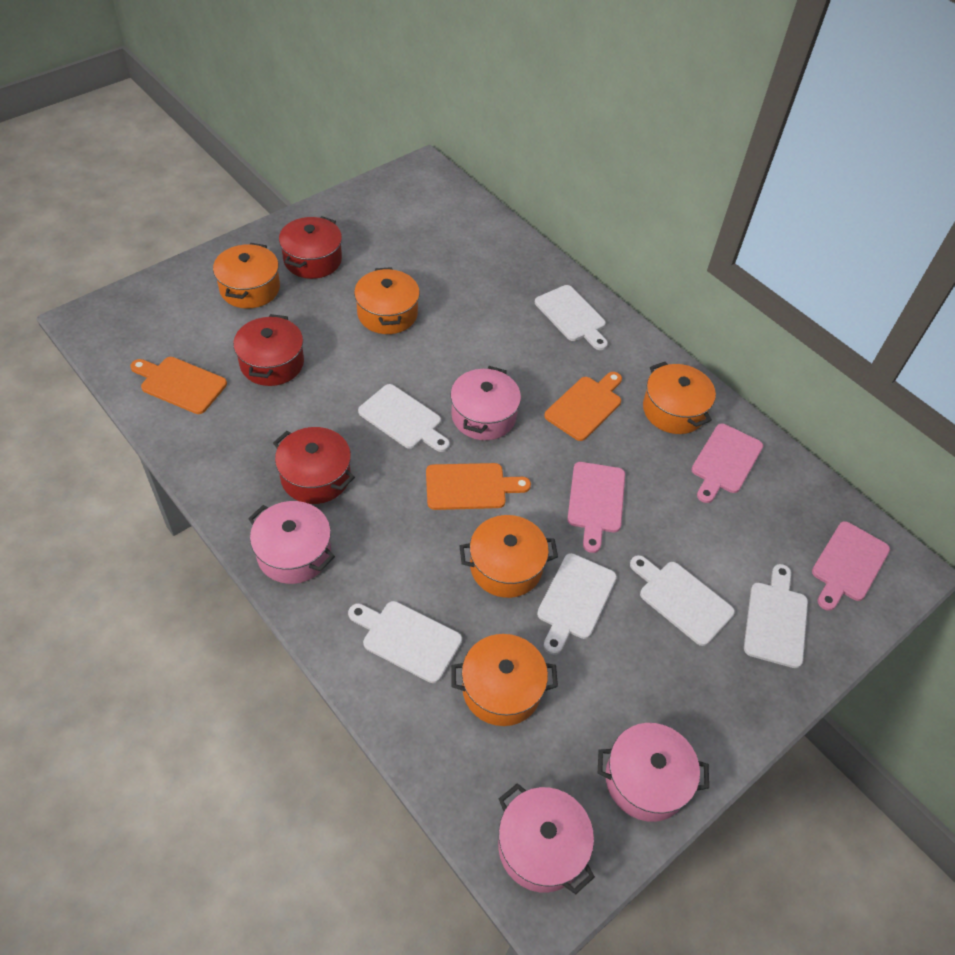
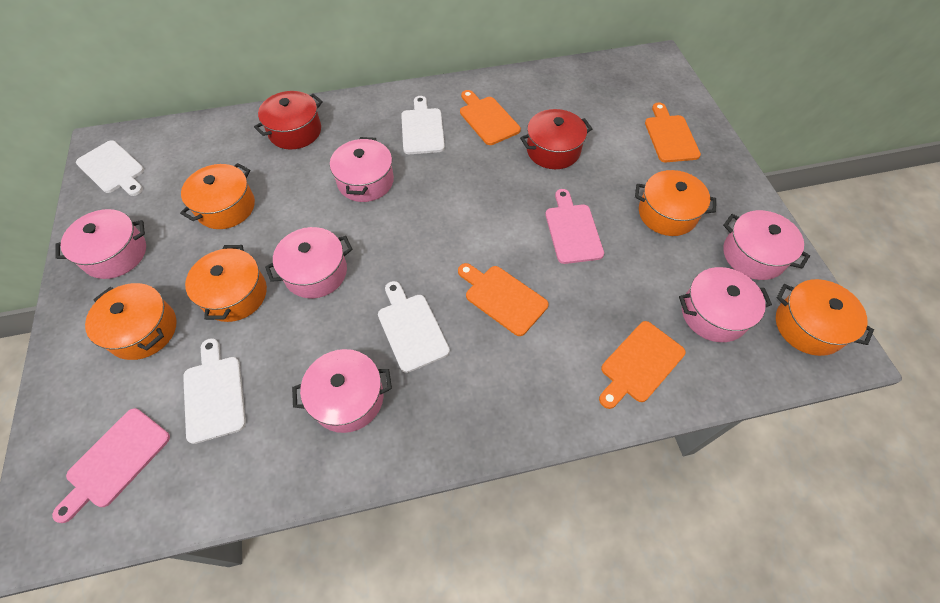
orange cutting board: [130,357,227,414] [426,463,531,510] [544,372,622,441] = 3 -> [458,263,549,336] [460,90,521,145] [599,321,686,409] [645,103,701,162] = 4
pink cutting board: [567,462,625,553] [691,424,763,503] [812,521,890,611] = 3 -> [52,408,170,523] [545,189,604,264] = 2
pink pot: [248,501,335,584] [451,366,521,440] [498,783,595,894] [598,723,709,822] = 4 -> [55,209,146,279] [265,227,353,298] [292,349,392,433] [330,137,394,202] [679,267,772,342] [723,210,810,280] = 6
red pot: [233,314,304,386] [273,427,355,504] [279,216,342,279] = 3 -> [254,91,323,149] [520,109,592,169] = 2
white cutting board: [348,601,462,683] [358,384,450,452] [535,285,608,350] [537,553,617,655] [630,555,735,646] [744,564,808,668] = 6 -> [76,140,144,196] [183,338,246,444] [378,281,450,373] [401,96,445,154] = 4

